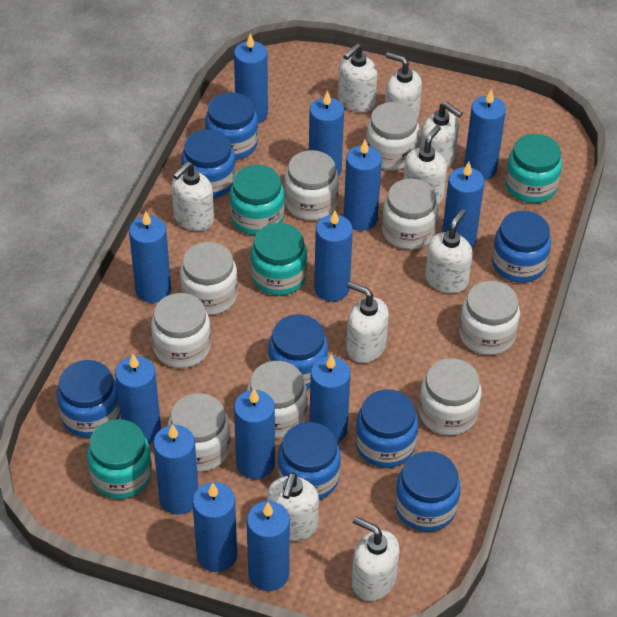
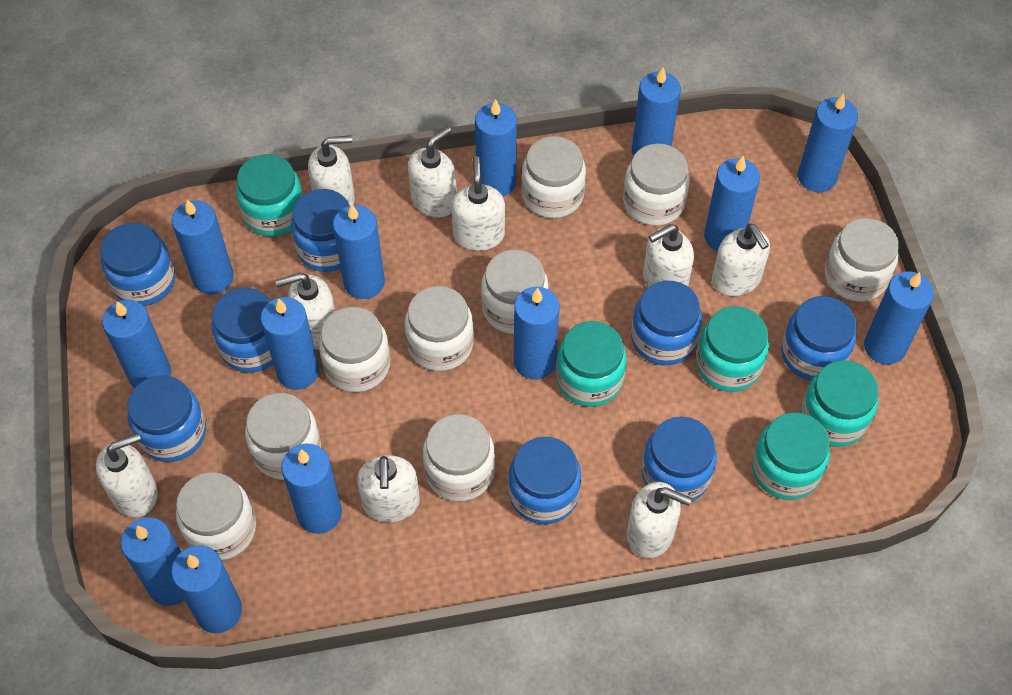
turquoise jar: [87,419,152,499] [229,165,285,235] [250,223,307,296] [505,134,562,203] = 4 -> [236,154,303,236] [556,321,627,407] [696,306,769,392] [752,412,830,500] [800,360,879,447] = 5

